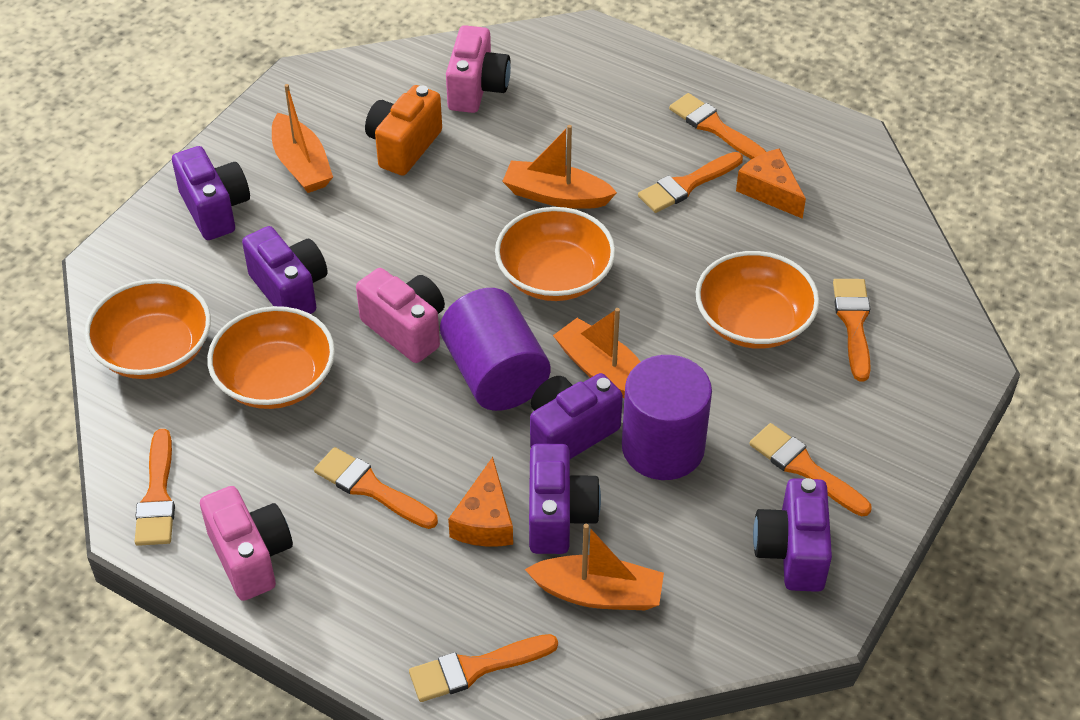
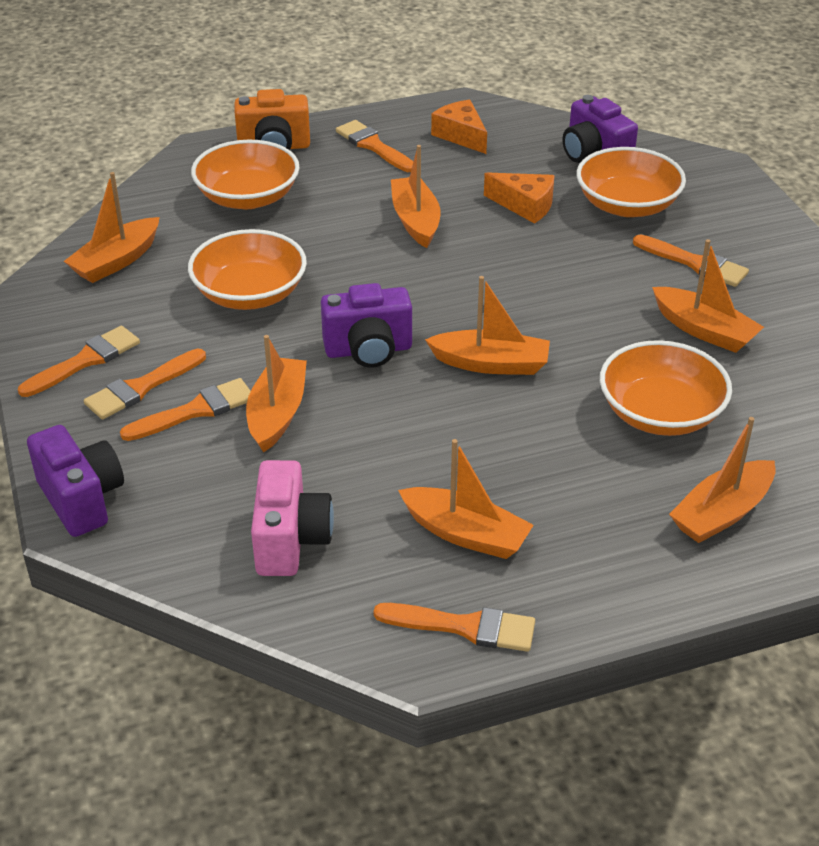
orange boat: [272,84,333,193] [502,125,617,209] [525,524,664,610] [553,308,641,398] = 4 -> [64,172,160,283] [246,335,307,452] [391,145,440,248] [398,439,534,559] [425,276,550,375] [652,239,764,353] [669,417,775,543] = 7
orange brush: [135,429,175,546] [314,447,438,529] [409,634,558,702] [638,152,743,213] [669,93,766,159] [749,423,872,517] [833,279,871,381] = 7 -> [18,326,140,397] [84,349,206,420] [120,378,251,441] [336,120,413,172] [374,603,535,652] [633,234,749,287] = 6
pink camera: [200,486,293,601] [356,268,445,363] [446,25,511,113] = 3 -> [251,460,334,576] = 1
purple camera: [172,146,250,240] [242,226,327,314] [529,444,601,554] [530,373,623,459] [753,478,832,592] = 5 -> [27,425,124,537] [321,283,412,368] [563,95,638,163] = 3
purple cylinder: [440,288,550,411] [622,355,712,480] = 2 -> none = 0

